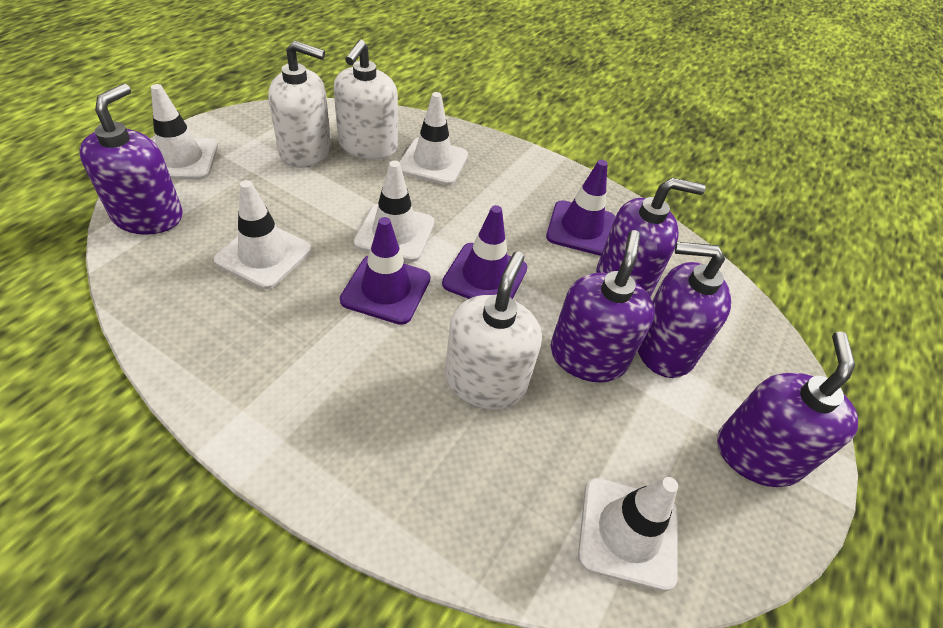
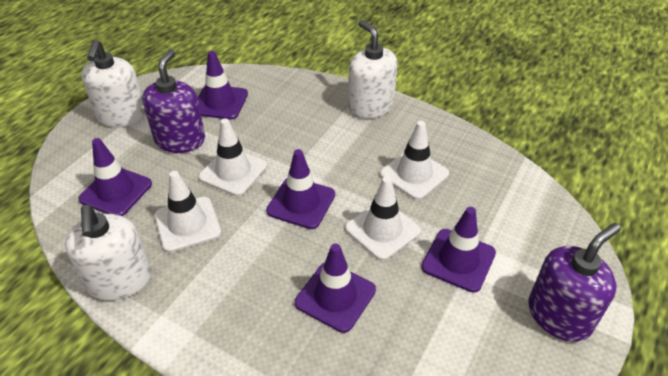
purple soap dispenser: [79,84,183,235] [550,230,655,382] [596,177,706,297] [638,242,731,378] [717,331,858,487] = 5 -> [142,49,205,153] [529,223,621,342] = 2
purple traffic cone: [340,217,431,325] [442,205,527,299] [546,160,615,256] = 3 -> [78,138,152,216] [198,51,248,120] [266,149,335,229] [295,244,376,333] [421,207,496,293] = 5
white traffic cone: [151,84,218,180] [214,180,311,289] [354,161,434,262] [399,92,468,185] [578,477,678,591] = 5 -> [154,171,221,252] [199,118,267,196] [345,176,421,261] [380,121,449,200] = 4

